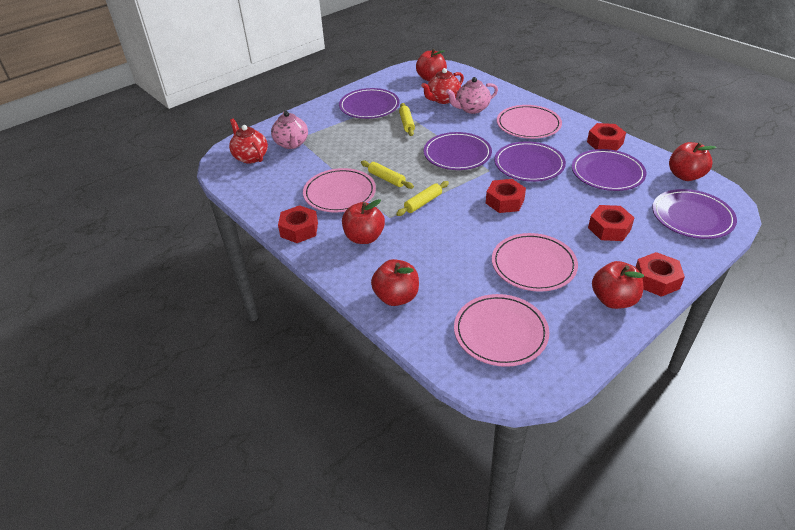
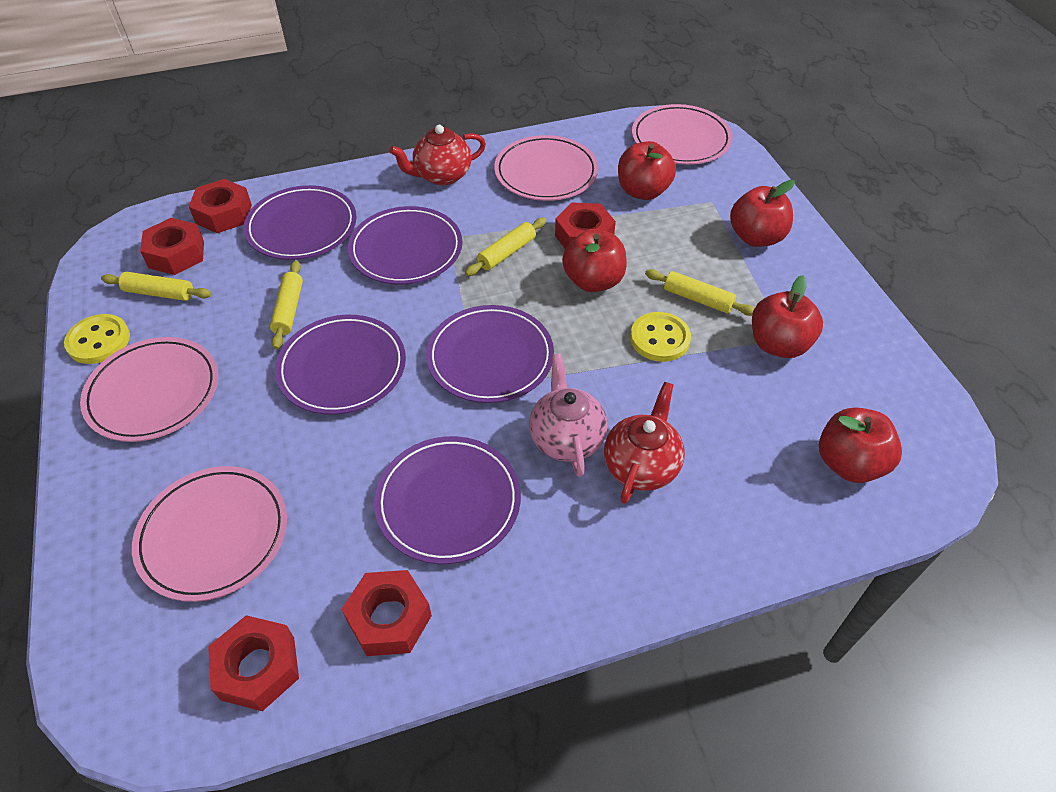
pink teapot: [271,111,308,149] [446,77,498,114] = 2 -> [529,353,608,477] = 1
yellow button: none = 0 -> [64,314,130,364] [630,312,691,362] = 2
yellow rolling pin: [361,160,414,189] [396,181,449,216] [399,103,415,136] = 3 -> [101,272,212,301] [270,260,303,349] [465,217,546,276] [645,269,755,316] = 4

